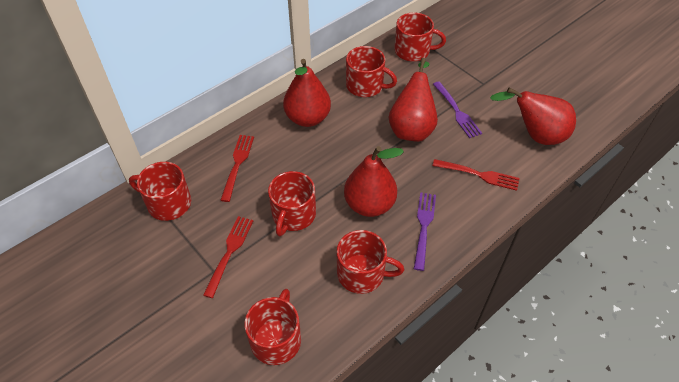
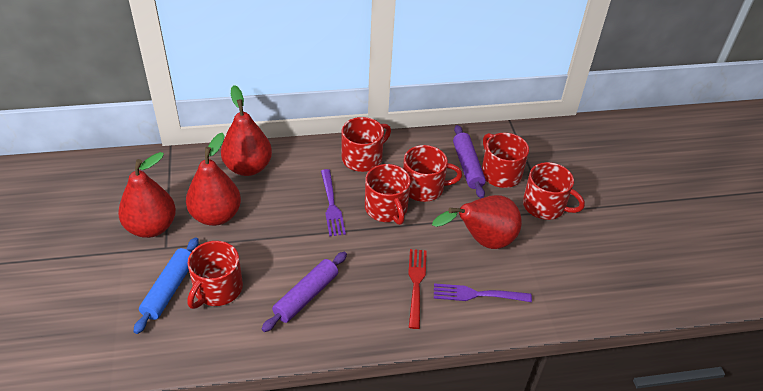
blue rolling pin: none = 0 -> [134,237,199,334] = 1
purple rolling pin: none = 0 -> [262,252,347,332] [453,125,486,198] = 2
red fork: [203,216,253,298] [220,135,254,202] [432,159,520,191] = 3 -> [408,249,427,329] = 1

